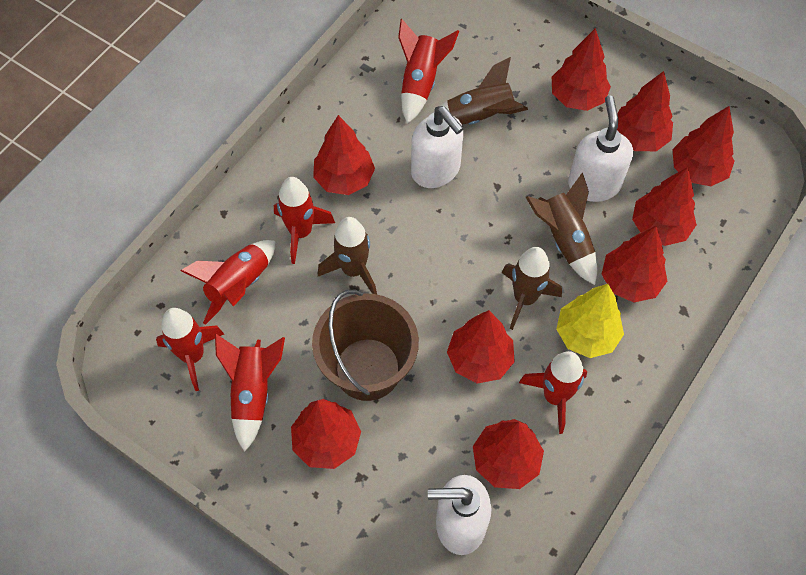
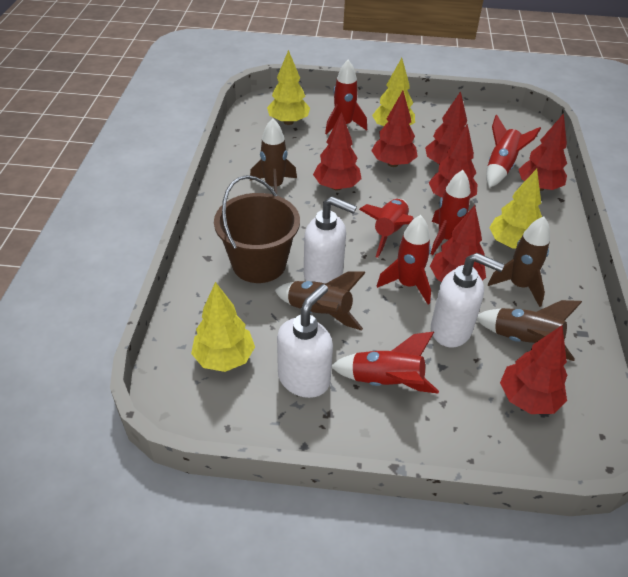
red tree: [291,399,361,469] [313,115,375,195] [447,310,515,383] [473,419,544,489] [552,28,611,111] [602,226,667,303] [617,71,673,151] [632,167,697,246] [672,106,734,186] = 9 -> [313,112,362,191] [371,91,418,167] [425,91,467,164] [429,124,477,198] [430,205,486,282] [500,325,567,414] [518,114,567,191] = 7
yellow tree: [556,284,624,358] = 1 -> [191,282,255,372] [267,50,310,125] [372,58,415,126] [489,169,542,248] = 4

